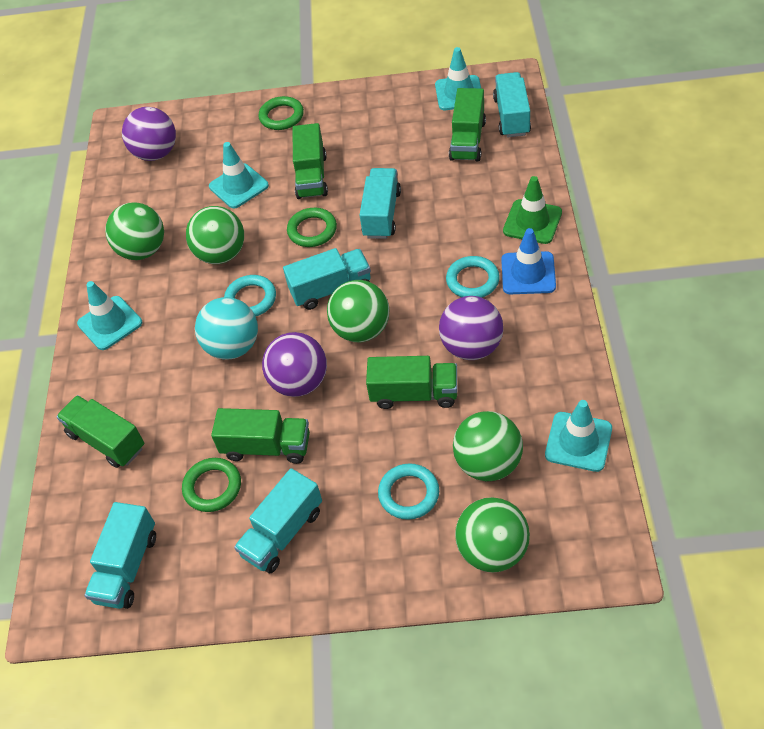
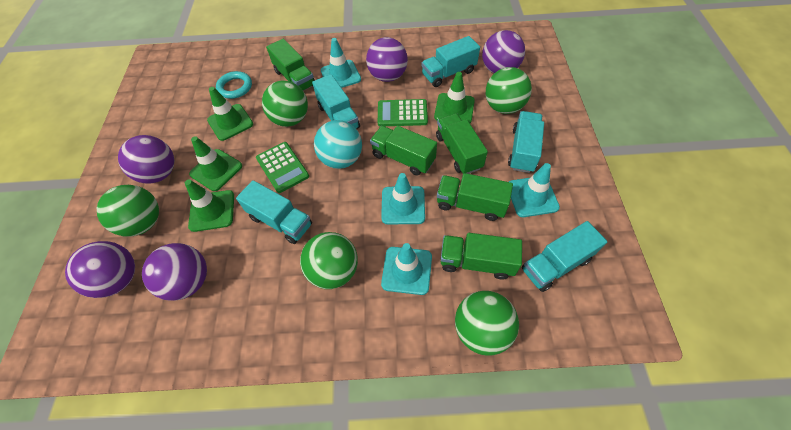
blue traffic cone: [501,228,556,294] = 1 -> none = 0
green calculator: none = 0 -> [256,142,309,193] [378,99,428,127] = 2
green ring: [182,458,241,512] [259,96,304,130] [287,208,337,247] = 3 -> none = 0
green traffic cone: [503,176,562,244] = 1 -> [185,180,234,232] [189,136,242,191] [207,87,253,141] [434,72,475,123] = 4
purple ball: [122,107,176,161] [262,332,327,397] [439,296,503,360] = 3 -> [65,241,135,298] [118,135,175,184] [142,243,207,301] [366,37,408,82] [482,30,525,73] = 5
turquoise ring: [224,275,276,317] [378,463,439,520] [446,256,500,298] = 3 -> [216,71,252,99] = 1

